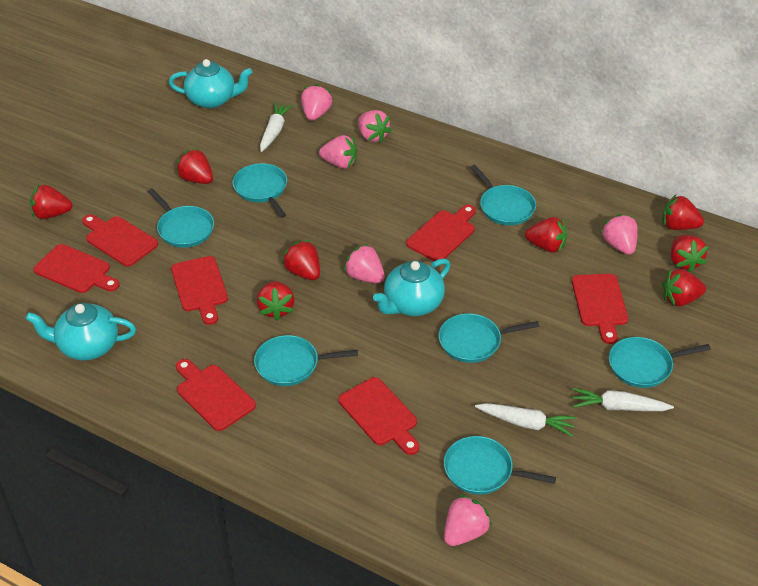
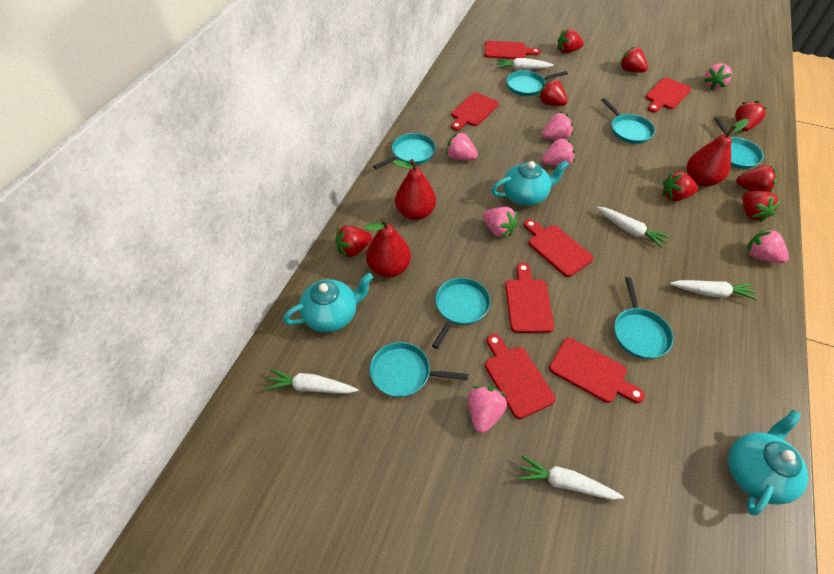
pink strawberry: [301,84,333,121] [319,135,357,169] [344,244,385,283] [358,110,392,143] [444,494,492,546] [600,214,638,255] = 6 -> [446,132,478,160] [468,386,507,433] [483,207,518,238] [542,112,573,140] [542,138,575,166] [703,63,732,90] [747,228,789,263] = 7
red pear: none = 0 -> [365,218,411,278] [393,159,436,220] [687,119,749,187] = 3
white carrot: [260,102,293,152] [475,403,576,437] [573,388,674,411] = 3 -> [264,369,358,394] [496,58,554,70] [517,455,624,500] [597,207,670,248] [670,280,758,300] = 5

